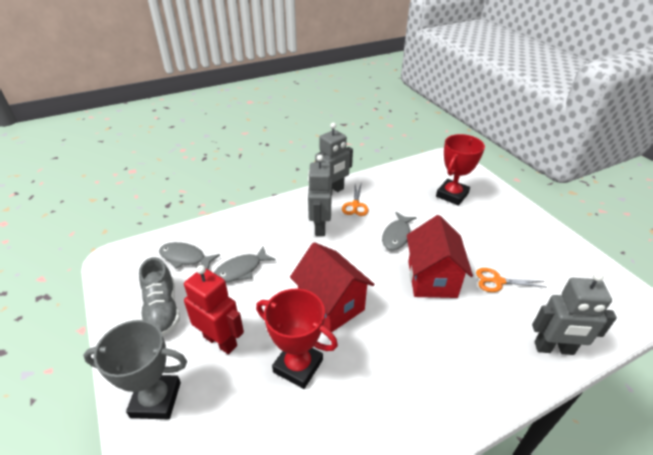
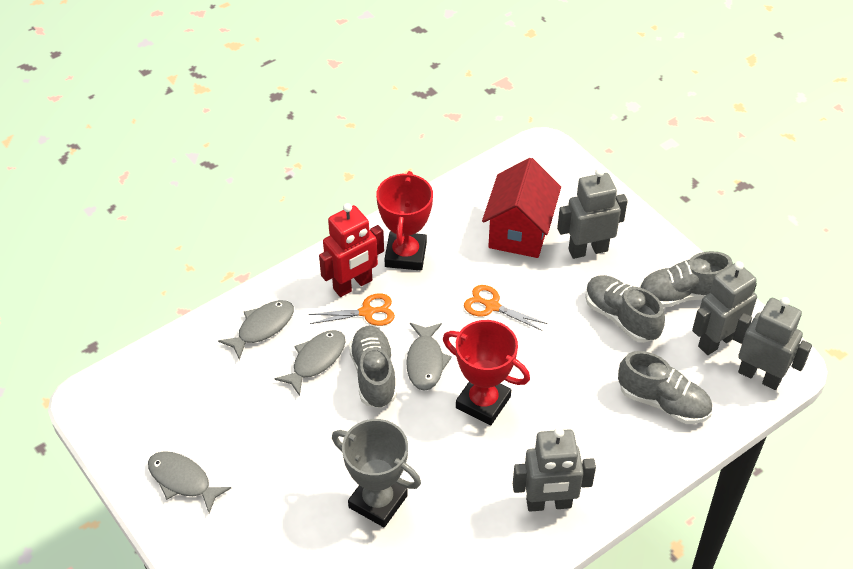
grey fish: [159,242,220,269] [214,247,276,282] [382,212,417,250] = 3 -> [148,451,231,513] [218,300,294,360] [274,330,346,396] [406,323,452,391] = 4
grey robot: [308,155,332,236] [315,123,353,192] [532,272,617,355] = 3 -> [513,428,596,512] [557,168,628,259] [692,261,757,355] [733,297,812,390] = 4
grey shoe: [139,257,180,336] = 1 -> [349,326,397,408] [585,275,665,343] [618,351,712,424] [640,251,733,308] = 4
red house: [290,242,375,332] [407,215,473,298] = 2 -> [482,158,561,258] = 1

